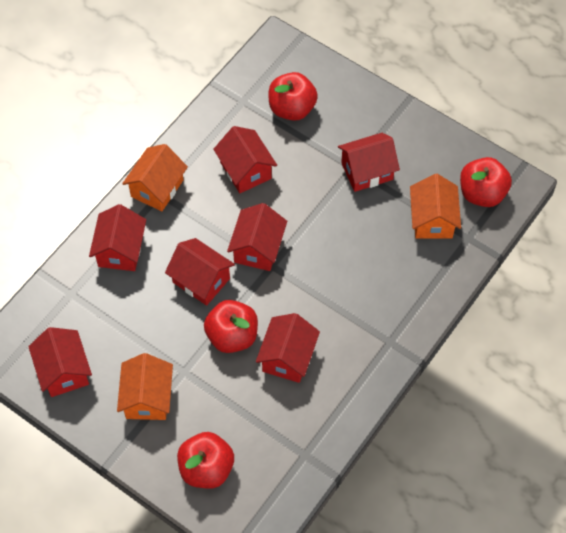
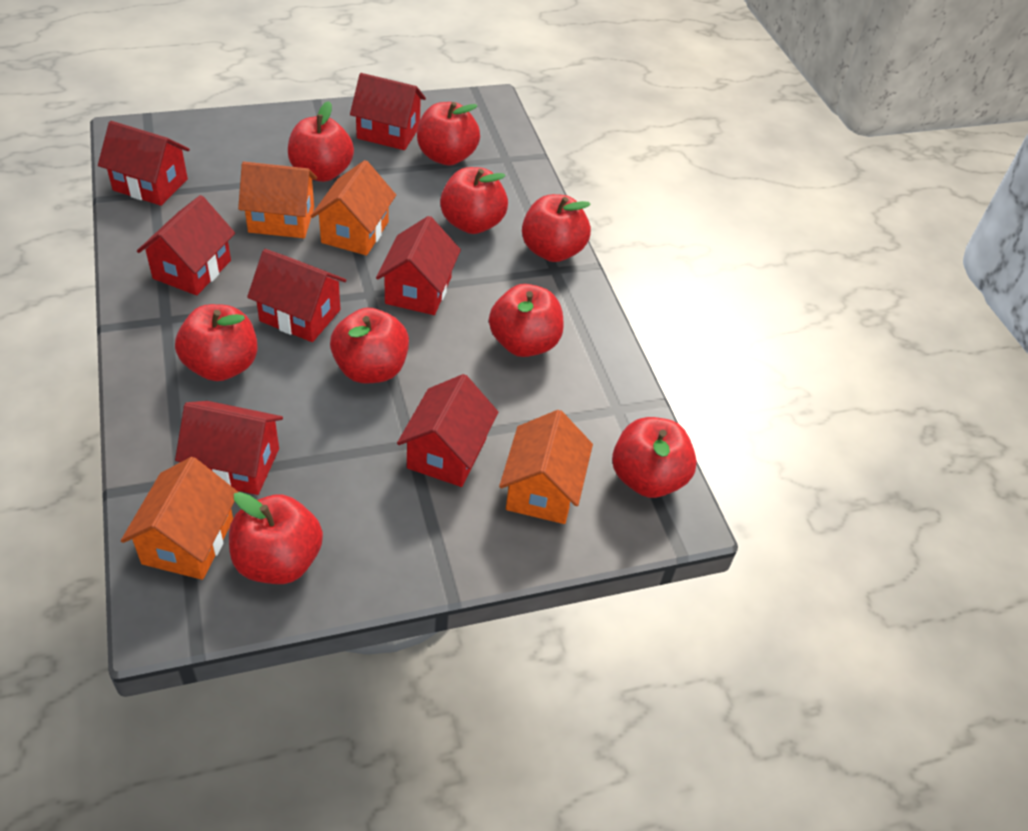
orange house: [117,353,173,420] [122,144,188,211] [410,174,461,239] = 3 -> [121,457,238,580] [238,162,317,238] [311,160,396,255] [499,410,593,524] = 4
red apple: [177,432,234,489] [204,300,258,353] [269,72,318,121] [460,157,512,207] = 4 -> [175,304,258,381] [229,492,323,584] [288,101,354,182] [330,308,409,384] [417,102,480,166] [440,167,508,234] [489,284,564,357] [522,194,591,262] [612,417,697,498] = 9

